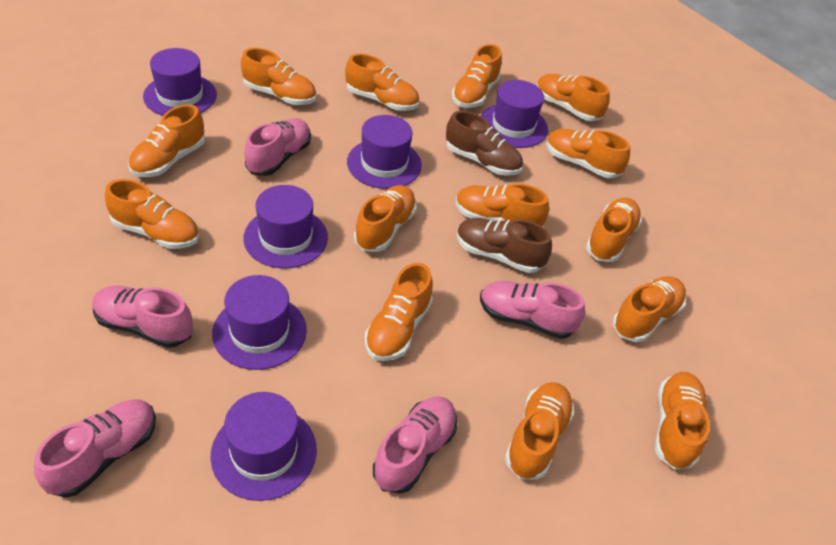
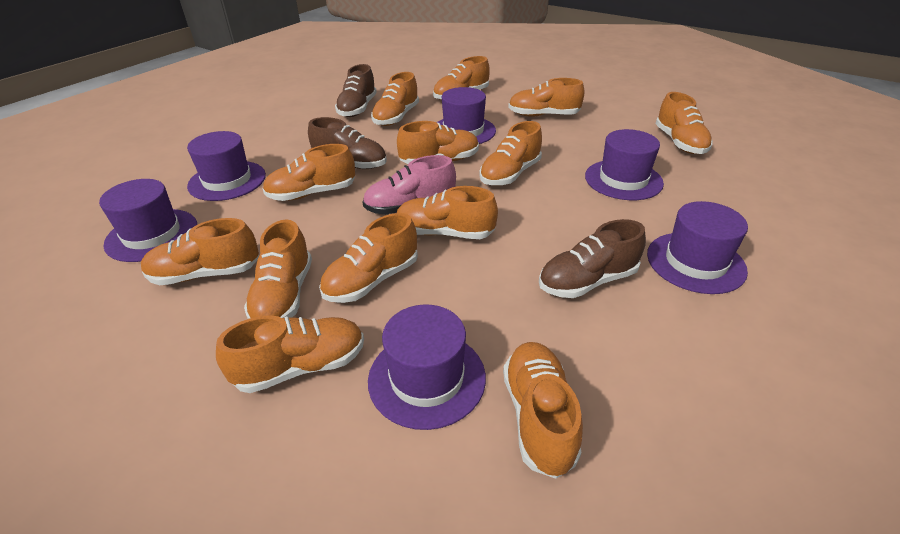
brown shoe: [446,111,523,176] [457,218,552,273] = 2 -> [308,117,387,169] [335,64,377,117] [539,219,646,298] = 3
orange shoe: [105,179,199,249] [128,104,205,177] [241,48,316,105] [345,54,419,111] [354,185,417,252] [365,263,433,361] [452,44,502,108] [456,183,549,227] [505,382,575,479] [537,74,610,121] [546,129,630,178] [586,198,642,262] [613,276,686,342] [655,372,710,470] = 14 -> [141,218,259,285] [216,315,364,393] [244,219,312,319] [263,144,355,201] [319,213,418,303] [371,72,419,126] [397,121,479,164] [397,186,498,239] [433,56,490,100] [479,121,542,186] [503,342,583,479] [508,78,584,117] [655,92,713,154] = 13
pink shoe: [34,399,156,498] [92,286,193,348] [245,118,311,176] [373,397,457,494] [480,281,585,339] = 5 -> [362,155,456,215] = 1

